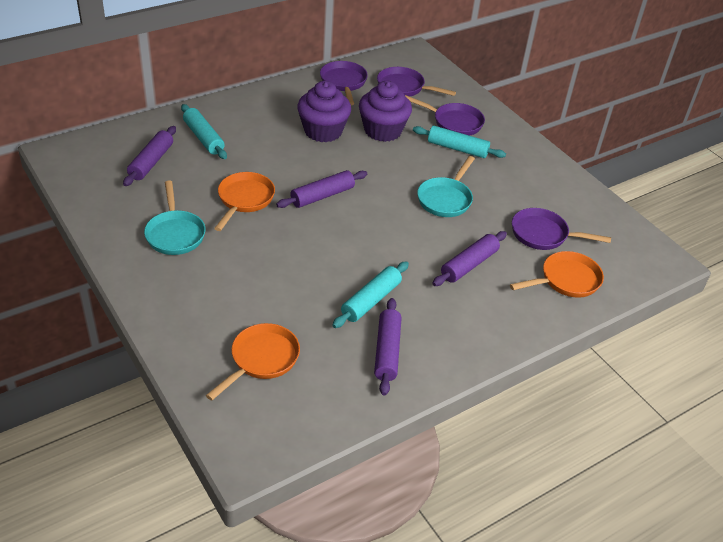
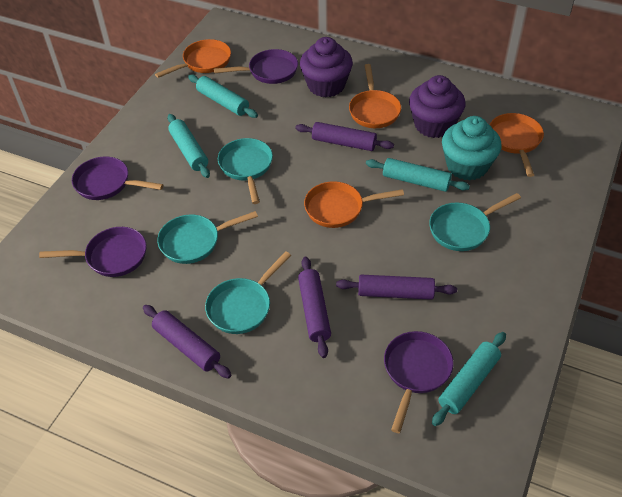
orange pan: [206,323,300,401] [214,172,275,231] [510,251,604,298] = 3 -> [155,39,231,78] [304,181,404,228] [349,64,401,128] [490,113,544,177] = 4
turquoise cupcake: none = 0 -> [442,116,502,180] = 1
turquoise pan: [144,180,206,255] [417,156,475,217] = 2 -> [157,211,258,264] [205,251,291,334] [218,138,273,204] [429,193,521,251] = 4
turquoise rolling pin: [181,104,227,159] [332,261,409,328] [413,126,506,158] = 3 -> [168,114,210,178] [188,74,258,118] [366,158,470,192] [432,332,506,426] = 4

